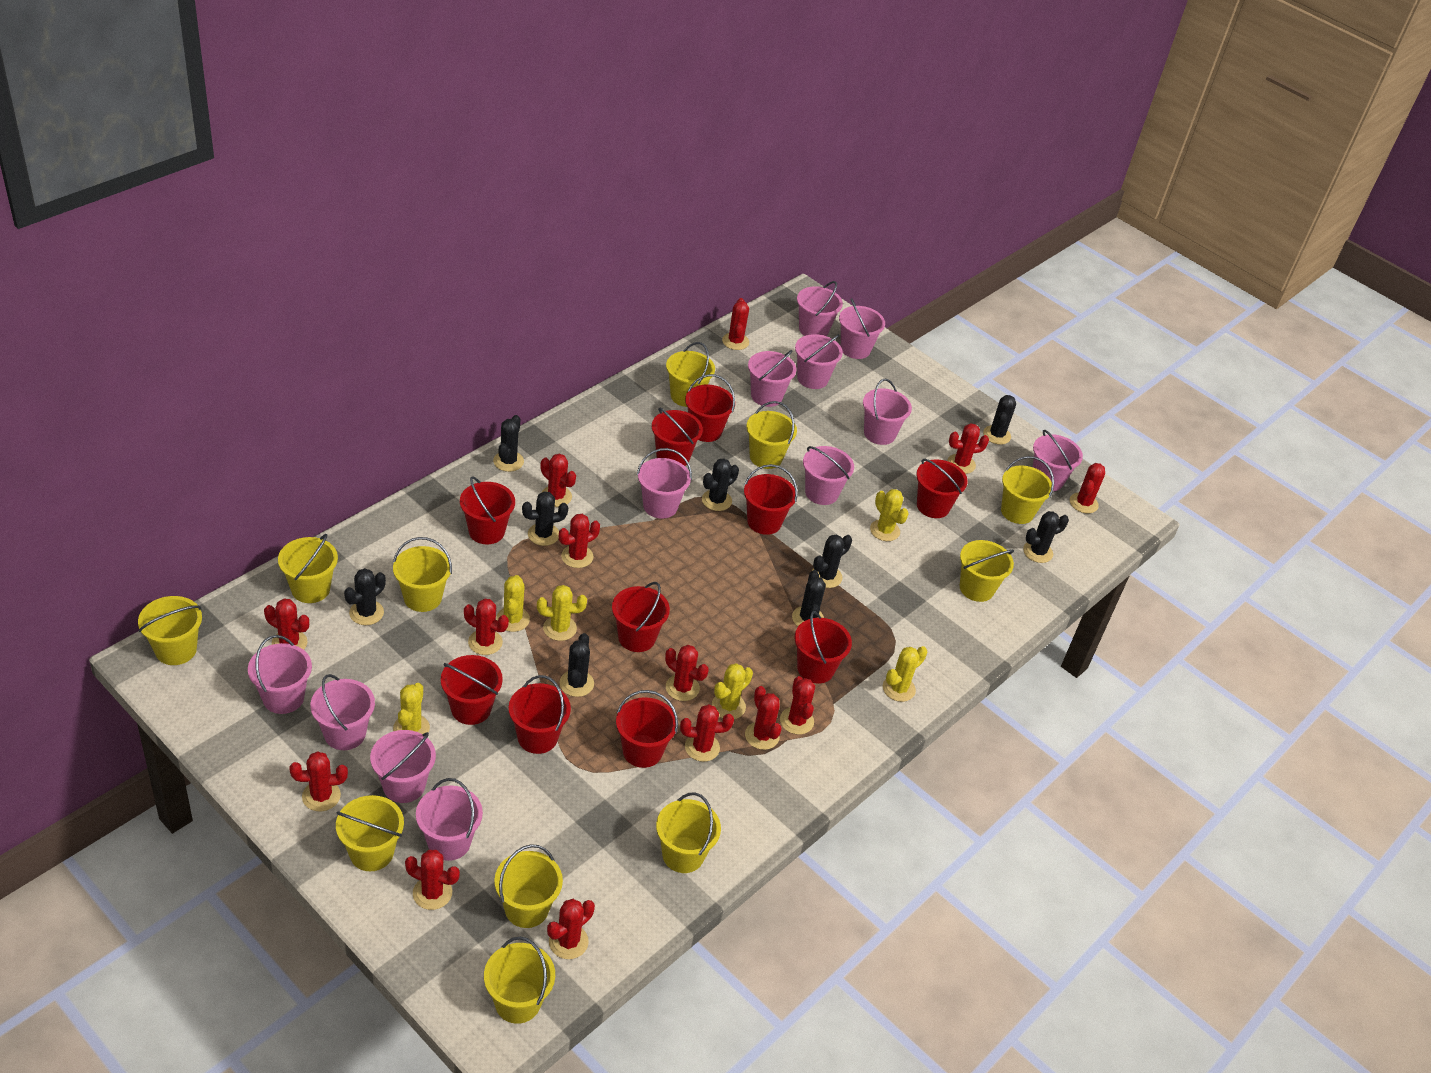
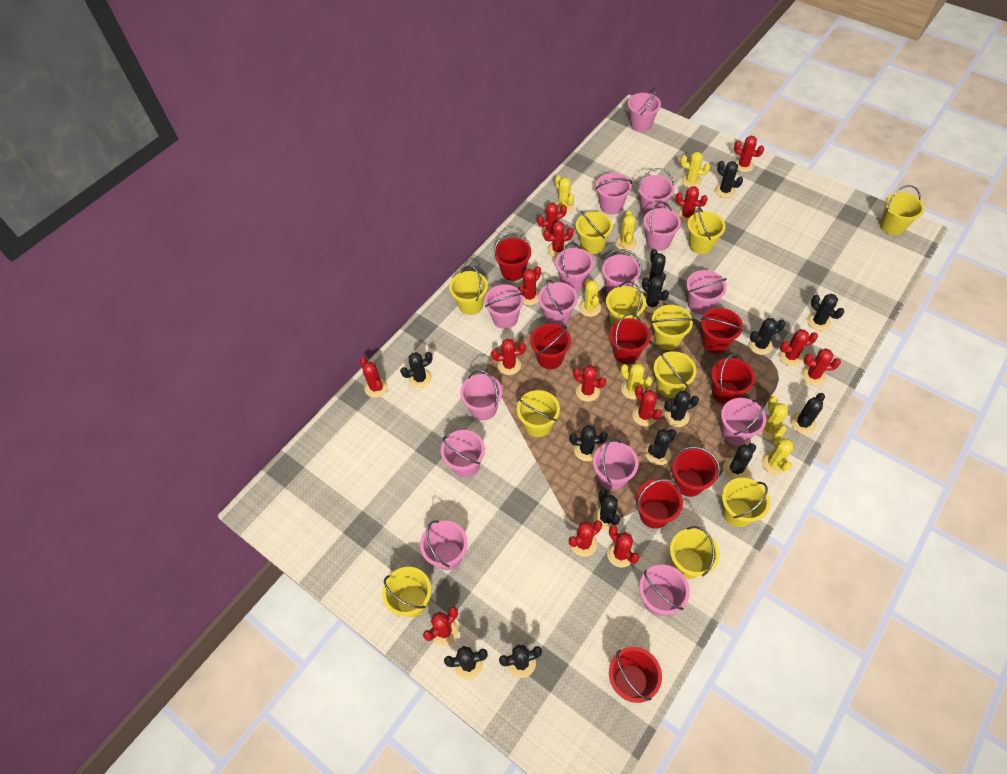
black cactus: [344,568,386,625] [493,415,524,472] [522,491,568,546] [560,633,594,697] [702,458,739,511] [792,570,826,626] [812,535,852,588] [983,395,1016,445] [1023,511,1069,563] = 9 -> [400,352,433,388] [444,646,488,680] [499,645,542,678] [569,425,608,461] [594,489,620,530] [642,276,669,313] [644,249,666,288] [646,429,676,465] [664,391,699,427] [715,161,743,198] [723,443,756,480] [749,318,786,355] [790,393,825,434] [807,294,844,331] = 14
pink bucket: [248,635,312,714] [310,674,375,750] [370,730,436,803] [416,778,483,861] [637,448,692,519] [748,350,796,407] [795,334,843,389] [797,281,843,336] [803,446,854,505] [839,298,885,359] [863,379,912,445] [1033,429,1083,491] = 12 -> [420,520,468,570] [441,430,485,478] [460,370,503,420] [484,285,524,329] [538,280,578,326] [555,242,594,291] [593,439,639,490] [596,173,632,214] [602,249,642,293] [628,88,661,132] [638,168,674,215] [639,565,690,616] [643,202,681,251] [686,270,727,315] [721,398,766,446] = 15
red bucket: [441,655,503,725] [460,476,515,544] [508,675,571,754] [612,582,670,652] [616,690,678,768] [652,407,703,466] [685,374,735,442] [744,464,798,535] [795,611,852,684] [916,459,968,518] = 10 -> [494,232,531,281] [530,324,571,369] [609,313,651,364] [609,647,662,703] [636,479,683,529] [672,447,720,497] [701,308,743,354] [711,353,755,404] = 8
yellow cactus: [393,683,430,734] [496,575,530,632] [537,585,587,641] [712,663,753,719] [870,489,909,541] [883,646,927,702] = 6 -> [555,175,574,213] [579,279,601,317] [615,210,637,251] [621,363,652,400] [680,152,710,188] [759,396,788,440] [761,430,793,475] = 7

